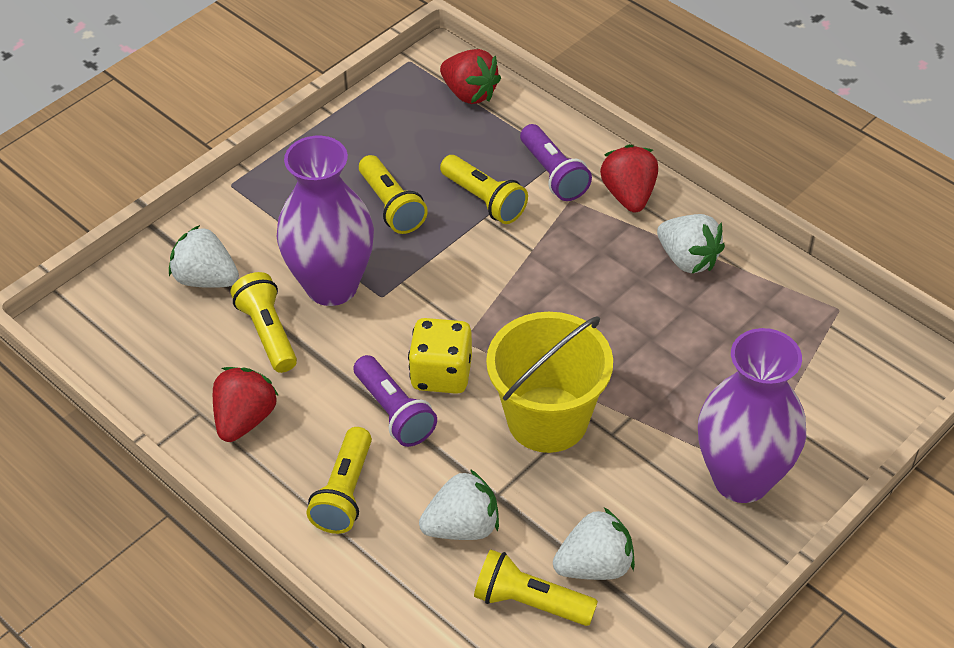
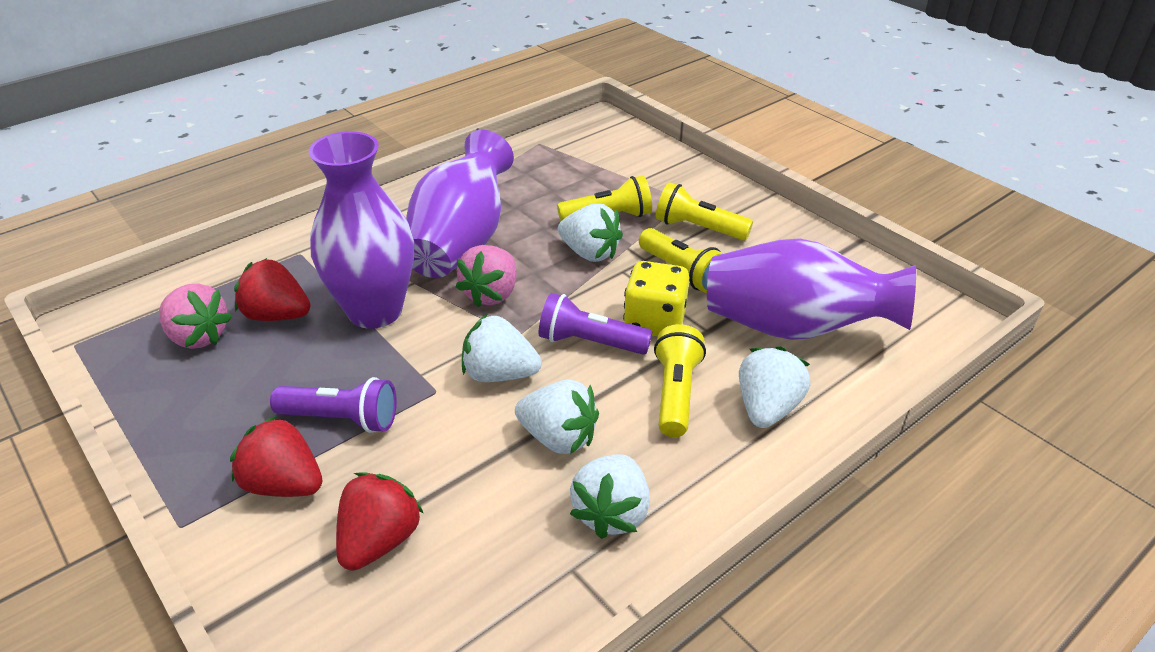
pink strawberry: none = 0 -> [159,283,232,349] [456,245,517,307] = 2
purple vase: [277,136,374,306] [698,328,806,503] = 2 -> [309,131,414,329] [406,130,514,278] [707,238,916,340] = 3
white strawberry: [169,225,239,288] [419,469,499,540] [553,508,635,580] [657,214,725,273] = 4 -> [462,314,542,382] [515,380,599,454] [558,204,623,262] [570,454,650,539] [739,346,810,428] = 5
yellow bucket: [486,312,613,453] = 1 -> none = 0
yellow flashlight: [231,272,297,373] [306,427,372,534] [359,155,428,234] [440,155,528,224] [474,550,598,626] = 5 -> [557,175,652,221] [639,228,724,293] [654,324,706,437] [656,182,753,240] = 4

